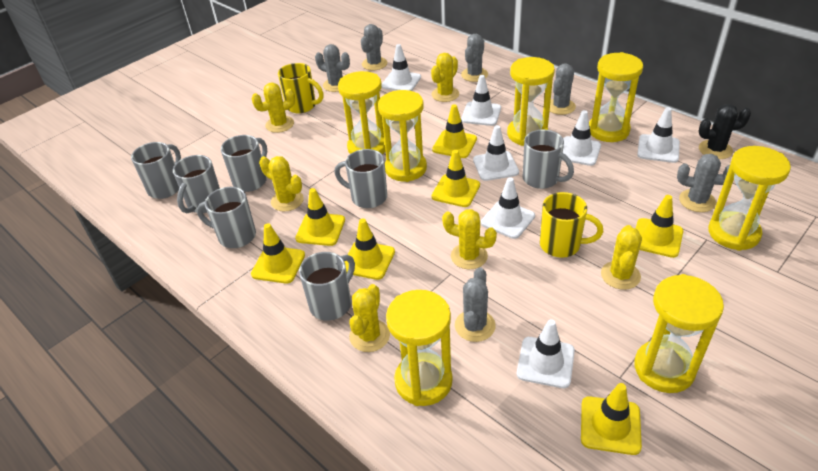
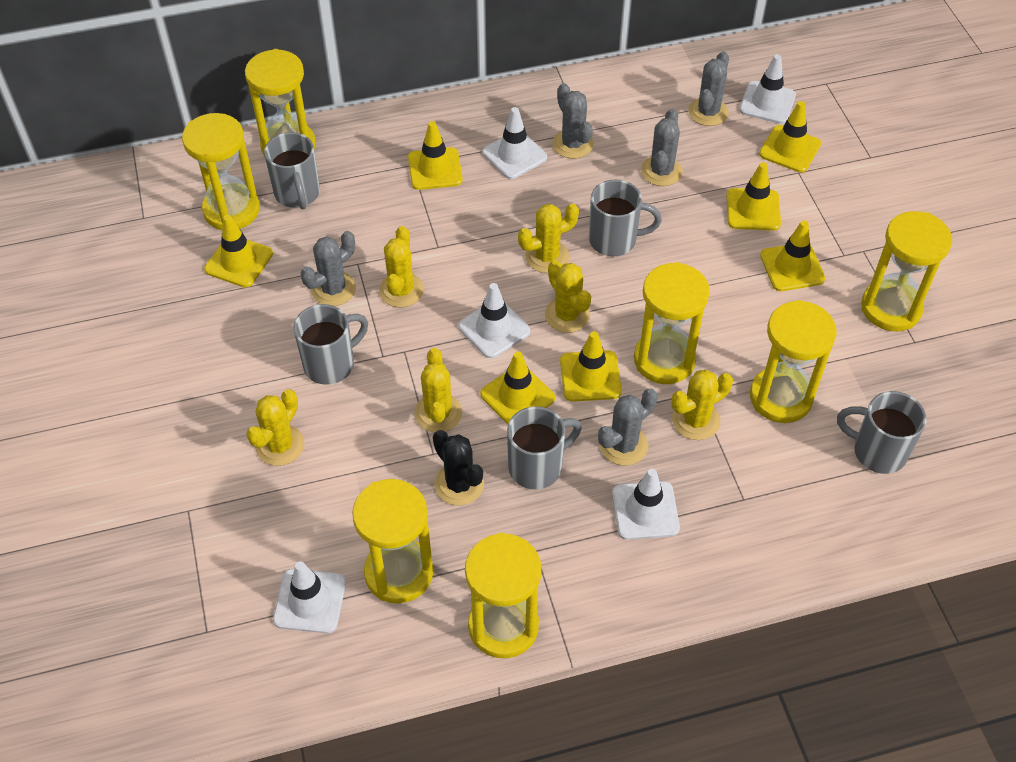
grey cactus: [315,44,350,92] [361,24,387,71] [455,267,496,342] [461,34,488,82] [550,64,576,115] [677,154,730,212] = 6 -> [301,231,356,306] [552,83,594,159] [598,388,658,466] [641,109,683,186] [688,51,729,126] = 5
grey mug: [131,142,181,199] [173,155,220,213] [197,187,256,248] [221,135,267,192] [299,252,355,321] [334,149,387,208] [523,130,574,189] = 7 -> [264,132,320,209] [293,304,368,385] [507,406,582,489] [589,180,662,256] [837,391,927,474] = 5
white traffic cone: [382,44,421,91] [461,75,501,126] [473,125,519,181] [481,177,535,239] [517,319,575,388] [562,110,601,166] [637,107,680,163] = 7 -> [273,561,346,634] [458,283,530,358] [482,107,547,179] [612,468,680,540] [739,54,796,124] = 5
yellow mug: [278,63,323,113] [540,192,603,258] = 2 -> none = 0

